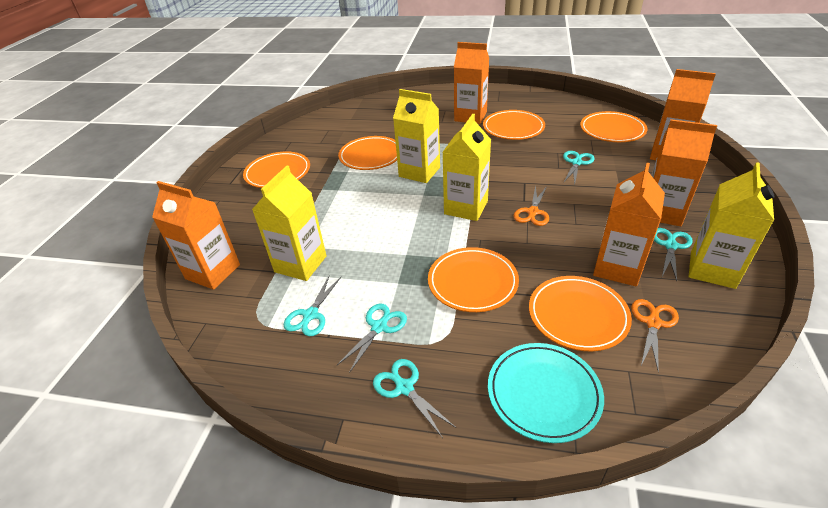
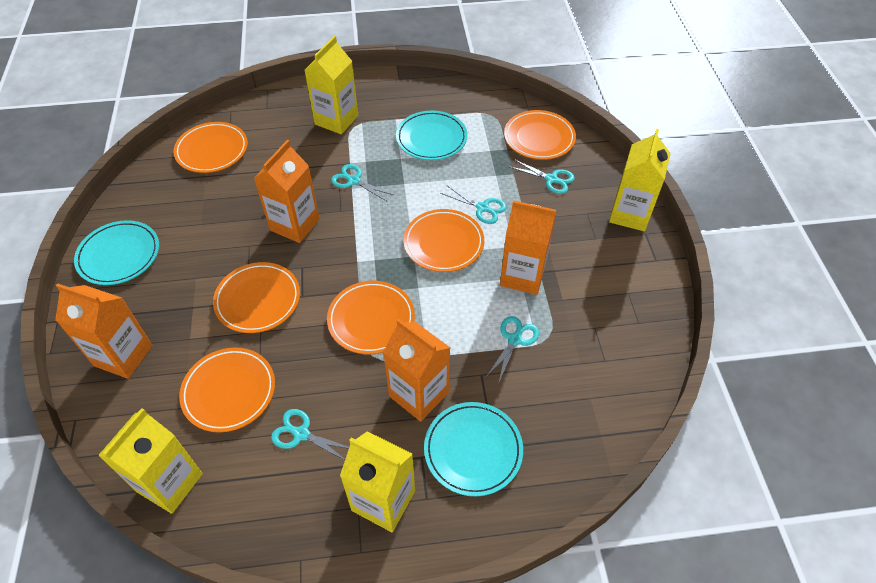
orange carton: [152,181,240,290] [454,42,489,124] [593,163,665,286] [650,69,716,160] [651,119,717,226] = 5 -> [55,283,152,379] [254,140,320,243] [383,319,450,422] [500,200,556,295] = 4
orange scissors: [514,185,549,226] [631,299,679,373] = 2 -> none = 0
turquoise plate: [488,343,604,443] = 1 -> [74,220,159,285] [396,110,468,160] [424,402,523,497] = 3

